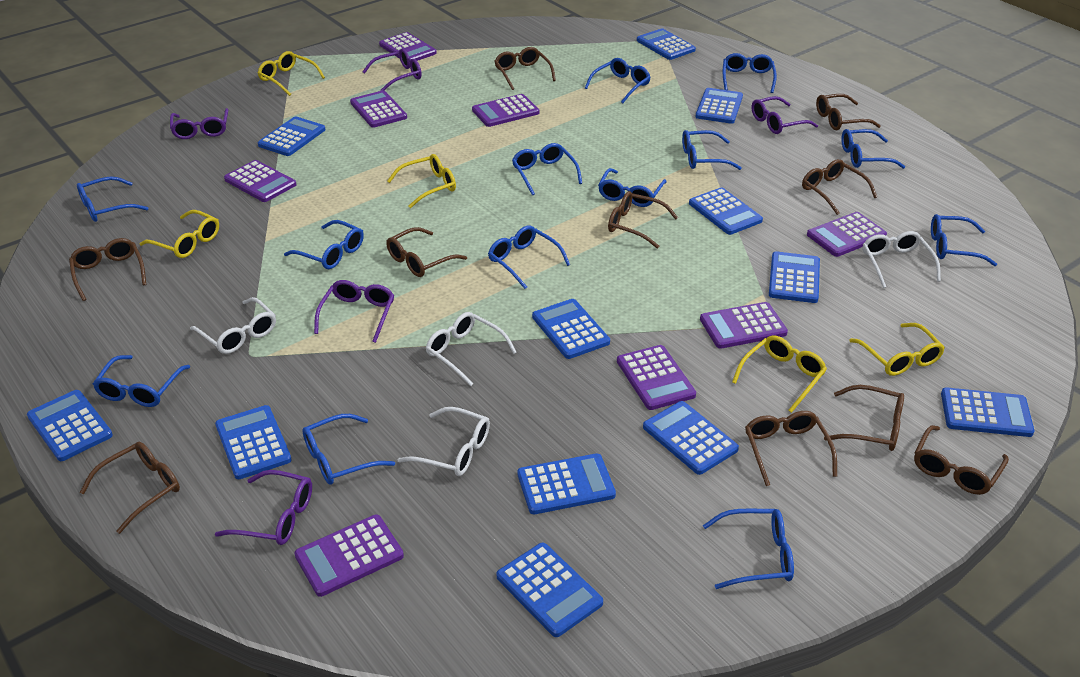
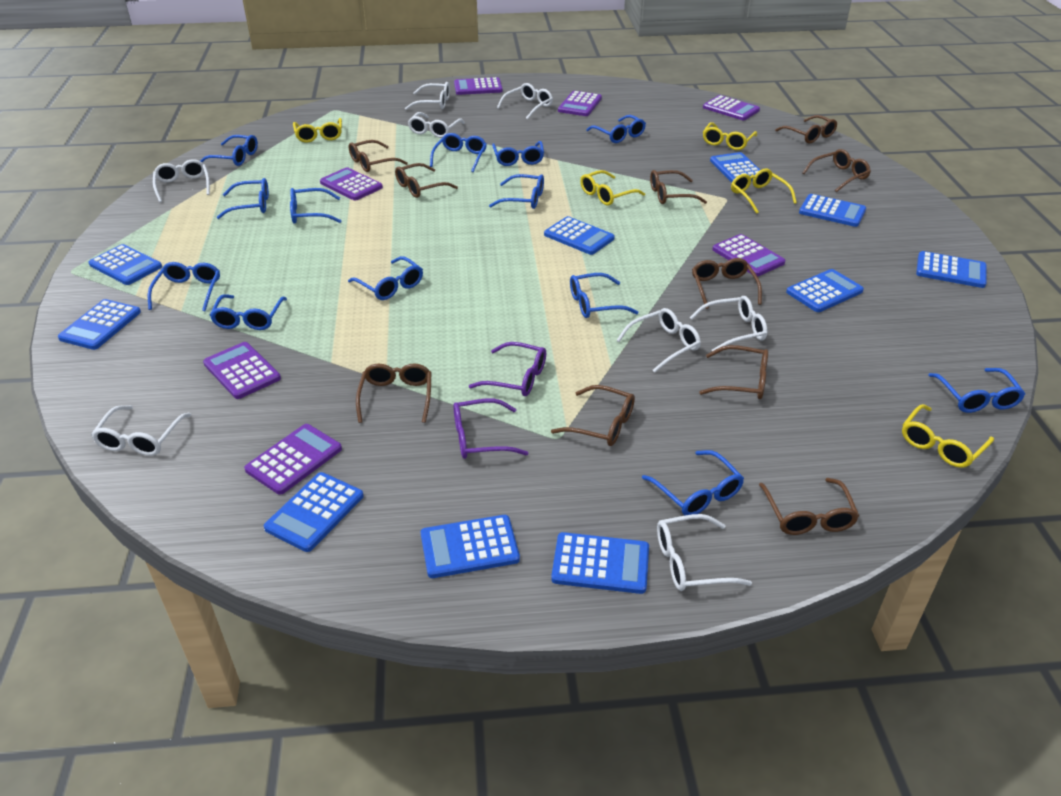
blue calculator: [27,390,113,461] [215,405,292,479] [258,116,326,156] [496,543,603,637] [517,453,616,514] [532,299,610,359] [637,28,696,60] [643,401,739,475] [689,187,763,235] [695,88,743,124] [769,251,820,303] [941,388,1035,437] = 12 -> [58,299,141,350] [88,244,162,285] [264,472,364,552] [420,515,520,578] [544,216,615,255] [551,532,649,594] [710,152,760,183] [786,269,864,312] [799,194,866,227] [916,251,987,288] = 10
purple calculator: [224,160,296,202] [294,514,404,597] [350,90,407,128] [379,32,437,61] [472,94,539,127] [617,345,696,410] [700,302,788,349] [807,212,887,257] = 8 -> [203,342,281,399] [244,424,342,495] [320,167,383,201] [454,77,503,95] [558,91,602,116] [703,95,760,120] [712,234,785,276] = 7
purple glasses: [170,108,228,139] [215,470,312,545] [314,280,394,343] [362,49,422,91] [751,96,818,134] = 5 -> [453,398,528,459] [469,342,546,396] = 2
white glasses: [190,297,276,354] [398,407,490,476] [426,312,517,386] [862,231,941,288] = 4 -> [91,405,191,456] [153,159,210,202] [405,82,450,110] [408,112,465,138] [497,83,553,120] [617,308,701,372] [657,514,752,591] [690,296,767,351] = 8

